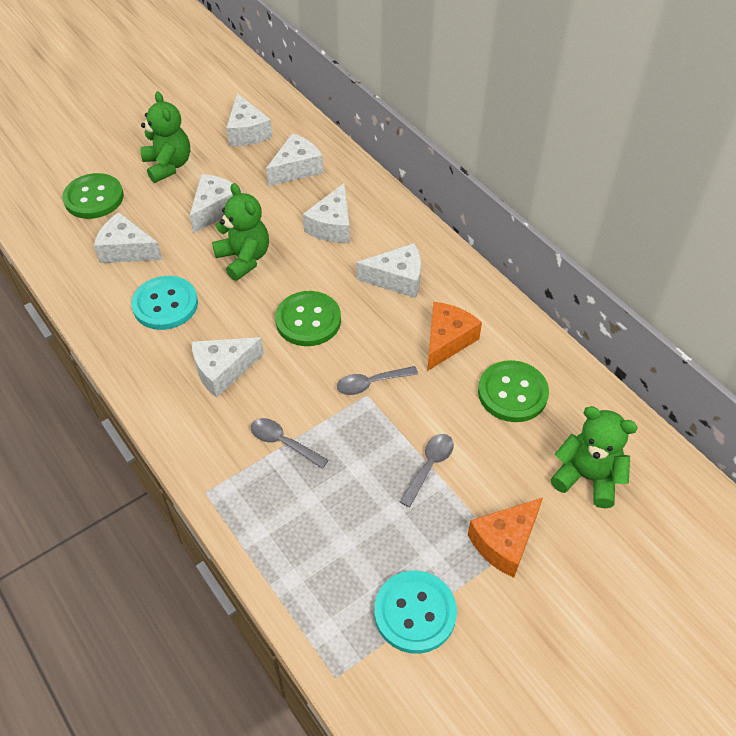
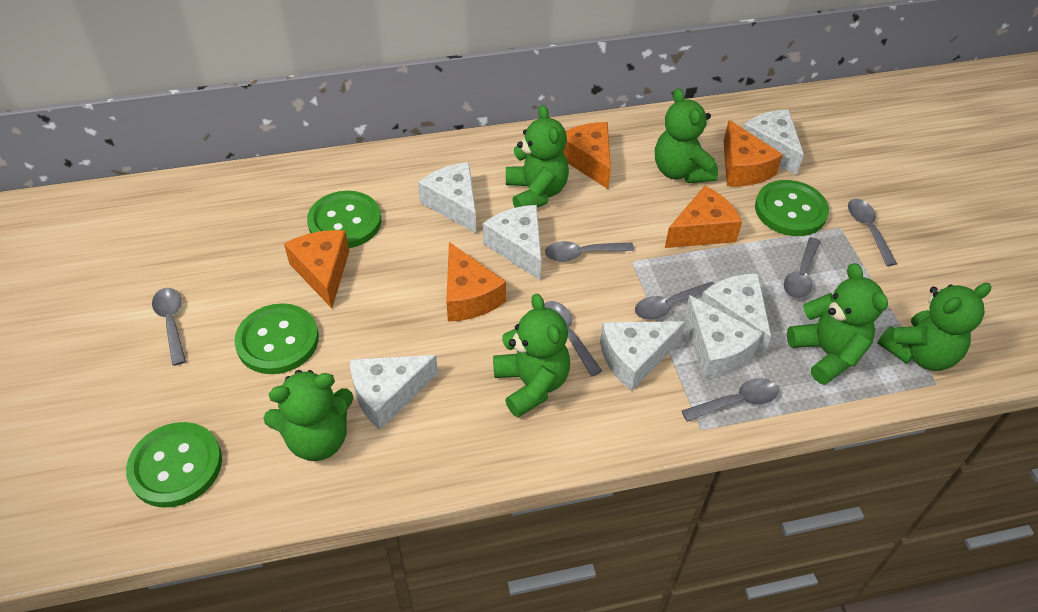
green button: [62,173,124,219] [275,291,341,346] [478,360,549,422] = 3 -> [126,422,222,508] [234,303,319,374] [307,191,381,248] [755,180,829,236] = 4
green teddy bear: [141,92,190,183] [212,183,269,281] [550,406,638,508] = 3 -> [263,370,354,461] [493,294,570,418] [506,105,569,208] [655,88,718,183] [787,263,888,385] [877,283,991,371] = 6
grey spoon: [251,418,328,469] [337,366,418,395] [400,434,454,507] = 3 -> [152,288,186,366] [544,301,602,376] [545,241,634,262] [635,282,715,320] [682,378,779,422] [784,237,821,299] [848,199,897,266] = 7
orange cheese: [427,302,482,371] [468,498,543,578] = 2 -> [284,230,349,308] [446,242,506,322] [563,122,611,189] [665,186,742,248] [724,120,783,187] = 5
turquoise button: [131,276,198,330] [374,571,457,654] = 2 -> none = 0

